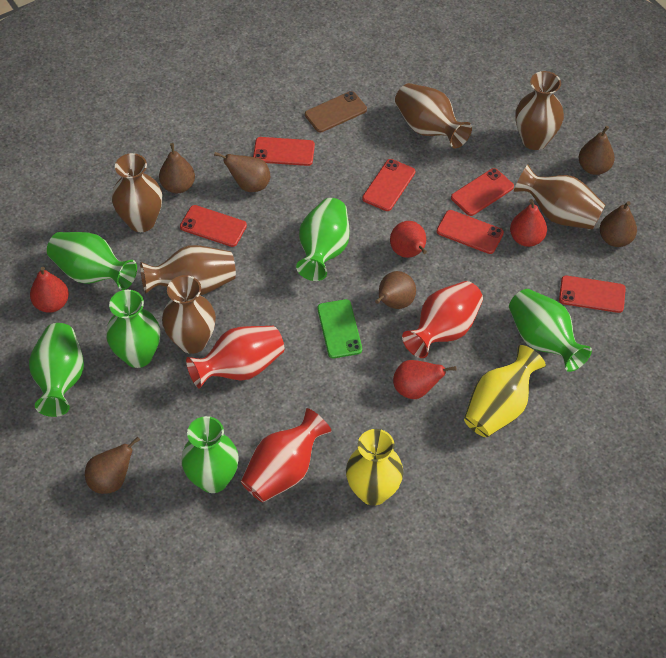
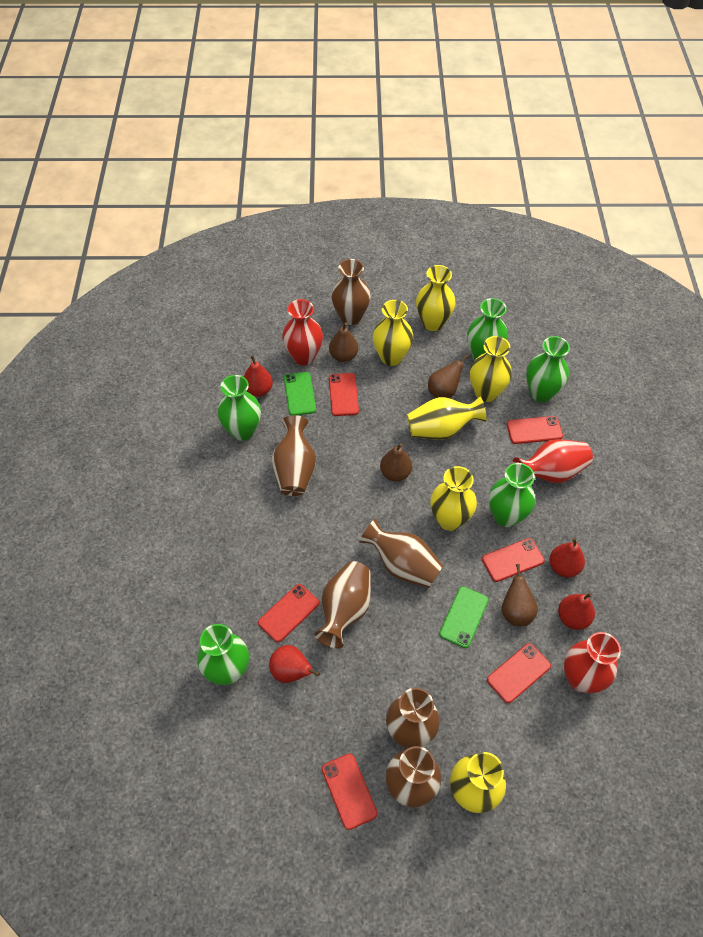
brown pear: [85,436,140,494] [159,143,195,193] [214,152,270,192] [375,271,416,309] [578,126,615,175] [600,201,637,247] = 6 -> [329,322,358,362] [380,443,412,481] [428,354,469,398] [501,564,538,626] = 4
brown phone: [305,91,367,133] = 1 -> none = 0
green phone: [317,299,362,358] = 1 -> [284,372,316,415] [439,586,489,648] = 2
green vase: [29,323,84,417] [47,232,137,290] [106,290,160,368] [181,416,239,493] [296,198,350,281] [509,289,592,372] = 6 -> [197,624,249,685] [218,375,261,441] [467,298,508,360] [489,463,535,527] [526,336,570,402] = 5
yellow vase: [346,429,403,506] [464,345,546,437] = 2 -> [373,300,413,366] [407,396,486,440] [416,265,456,331] [430,466,477,531] [450,752,506,813] [470,336,512,402] = 6

